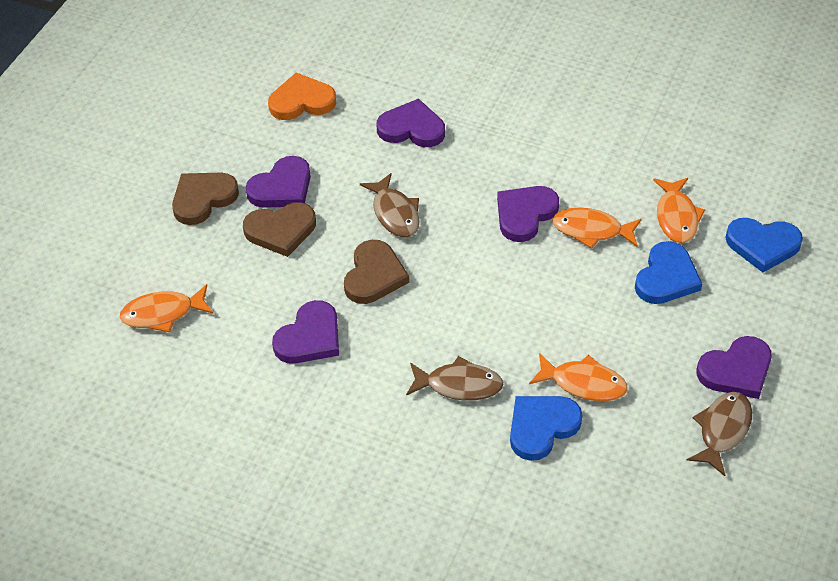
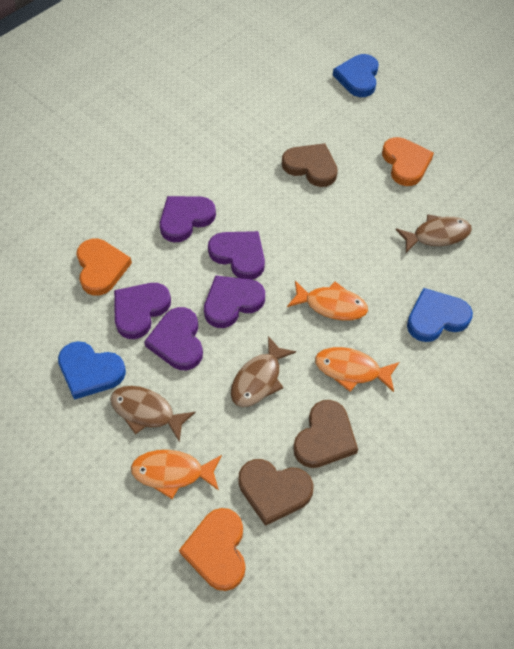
orange fish: [119,284,214,332] [529,353,628,401] [552,208,642,249] [653,178,705,243] = 4 -> [131,450,222,499] [287,281,368,321] [315,347,399,392] = 3
orange heart: [268,73,336,120] = 1 -> [76,238,132,296] [179,508,246,591] [382,137,434,186] = 3

